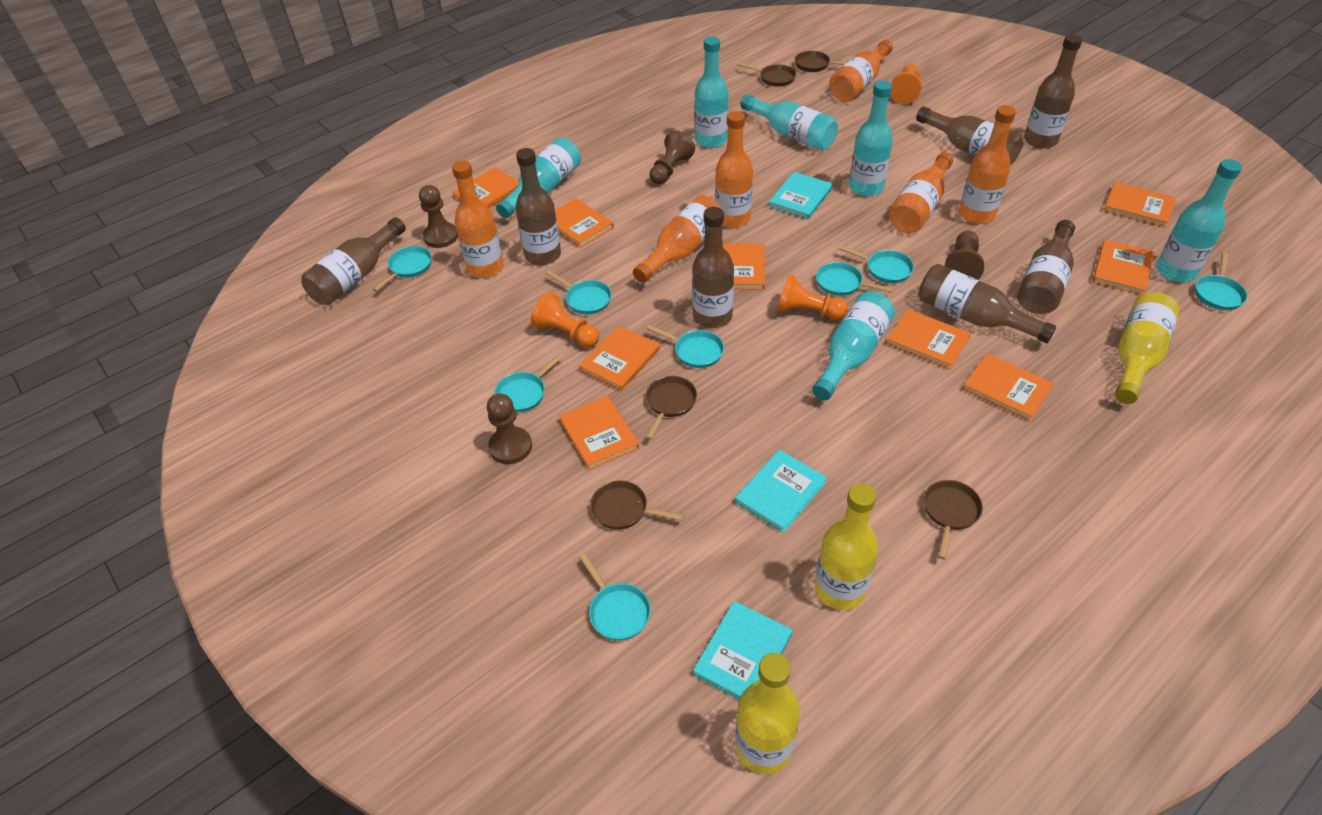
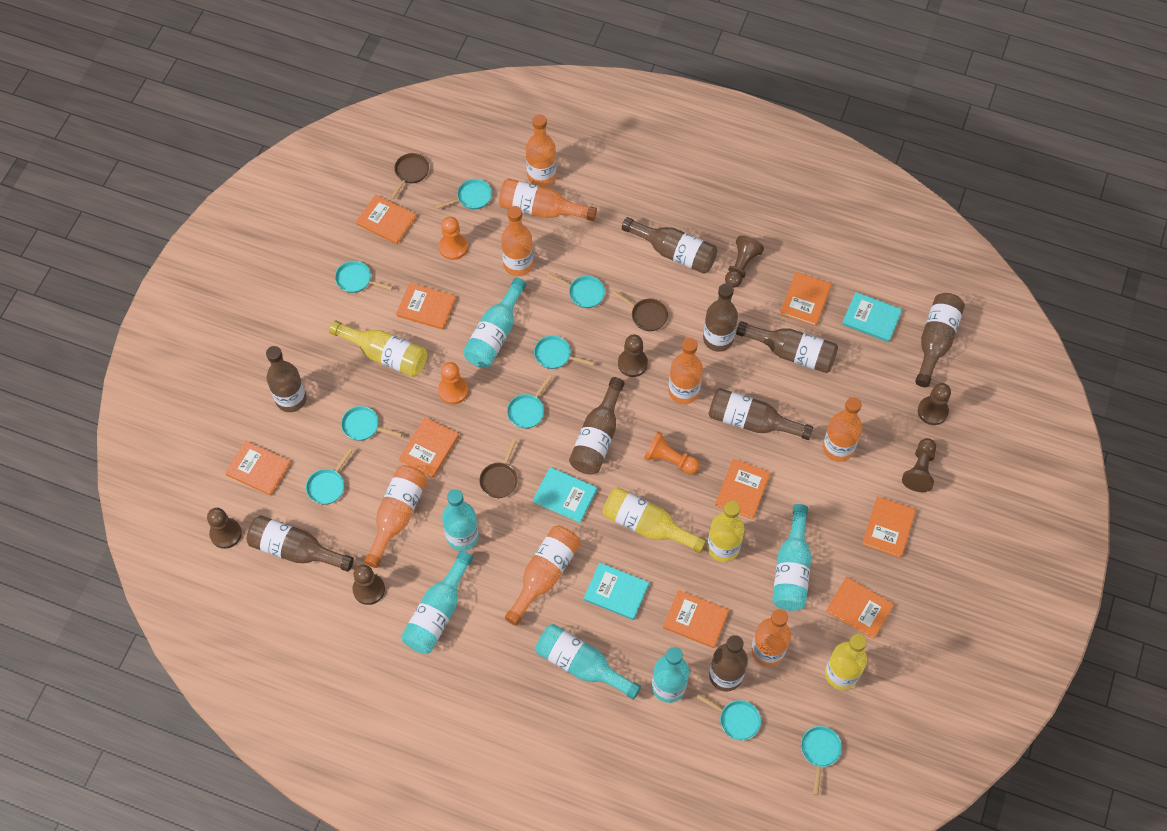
brown bottle: [301,217,406,305] [516,148,561,265] [692,207,734,328] [916,106,1023,165] [918,264,1056,343] [1017,220,1075,314] [1024,34,1083,149] = 7 -> [247,515,354,572] [266,346,307,412] [569,377,624,475] [622,217,718,274] [703,283,738,351] [709,388,813,440] [709,635,748,692] [736,321,838,373] [915,293,965,387] = 9
brown pan: [590,481,685,529] [646,376,697,440] [738,62,796,87] [795,51,846,72] [924,480,983,559] = 5 -> [390,153,429,199] [479,439,518,498] [612,291,668,331] = 3
brown pawn: [419,185,458,248] [487,394,532,464] [650,131,695,184] [945,231,984,280] = 4 -> [207,508,242,549] [353,564,385,605] [618,335,648,377] [725,235,764,288] [902,438,936,492] [918,383,951,425] = 6
orange bottle: [452,160,504,278] [633,195,722,283] [715,111,753,228] [829,40,893,102] [889,152,953,233] [959,105,1016,224] = 6 -> [364,465,427,568] [499,178,597,221] [501,206,533,276] [505,526,580,626] [526,114,556,187] [668,338,703,404] [751,609,791,667] [823,397,862,462] = 8
turquoise pan: [373,246,432,291] [494,353,564,413] [546,270,612,314] [579,554,651,641] [647,325,724,368] [816,262,894,296] [839,245,914,283] [1195,253,1248,310] = 8 -> [306,448,353,505] [335,261,393,293] [341,406,403,441] [435,179,492,209] [507,375,552,429] [534,336,595,369] [547,273,605,308] [696,694,761,740] [801,726,842,795] = 9
yellow bottle: [735,653,800,774] [815,483,878,610] [1115,292,1179,404] = 3 -> [329,320,427,377] [602,487,707,553] [707,501,744,562] [825,634,867,690] = 4

